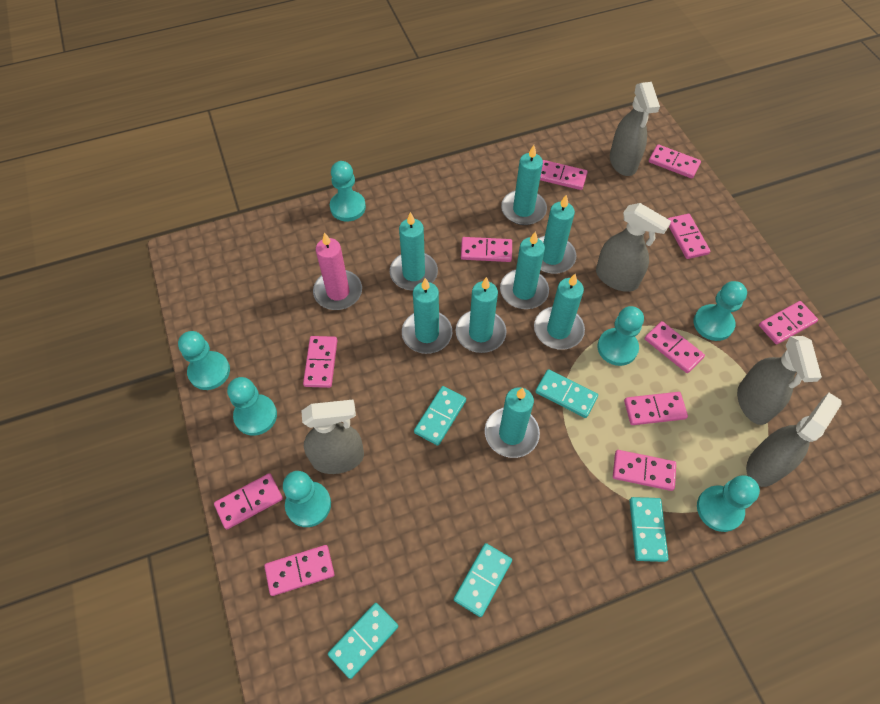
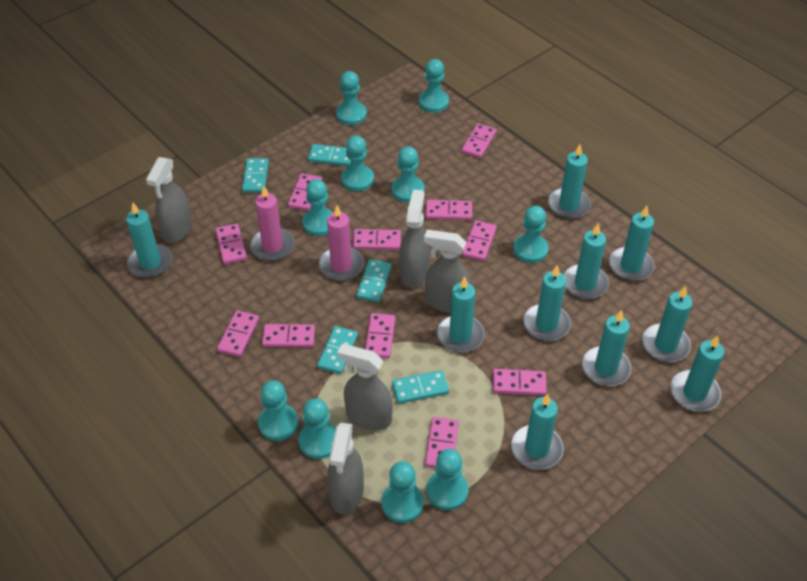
pink candle: [313,232,362,310] = 1 -> [250,186,295,261] [319,205,364,281] = 2
turquoise candle: [390,212,438,291] [402,278,452,354] [456,277,506,353] [485,387,540,458] [500,231,549,309] [501,145,547,225] [534,274,585,350] [538,194,577,274] = 8 -> [126,203,173,278] [437,277,485,352] [511,394,563,470] [523,265,571,341] [548,144,591,219] [564,223,609,299] [582,310,631,386] [609,206,655,281] [642,286,693,362] [670,336,724,412] = 10
turquoise pawn: [178,331,230,390] [227,377,277,436] [283,471,331,527] [330,161,366,221] [597,306,644,366] [693,281,747,341] [697,475,760,532] = 7 -> [258,380,299,441] [299,398,336,459] [302,179,333,236] [336,71,367,125] [341,136,374,191] [381,461,424,523] [392,146,425,202] [419,59,449,113] [426,449,468,510] [513,206,548,263] = 10

